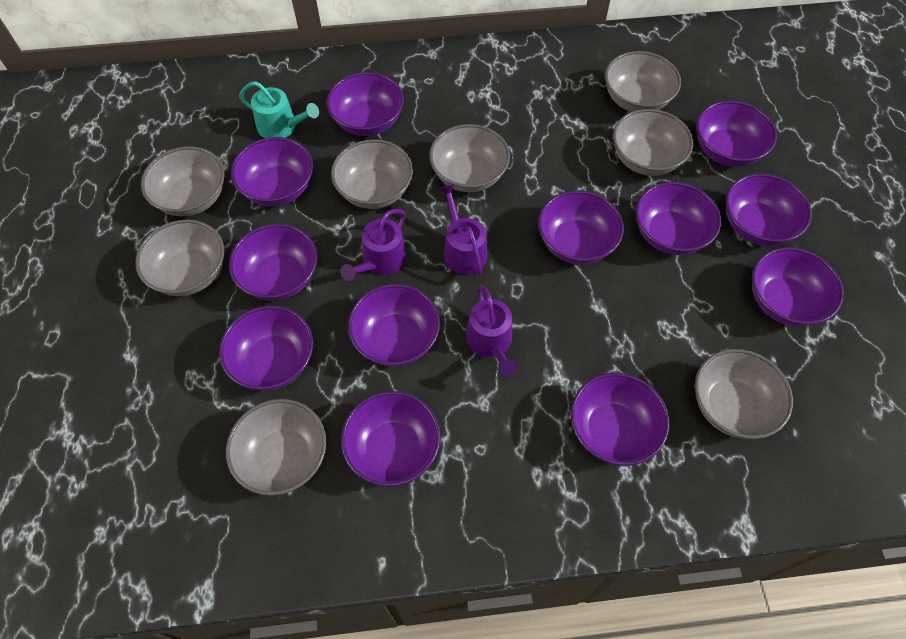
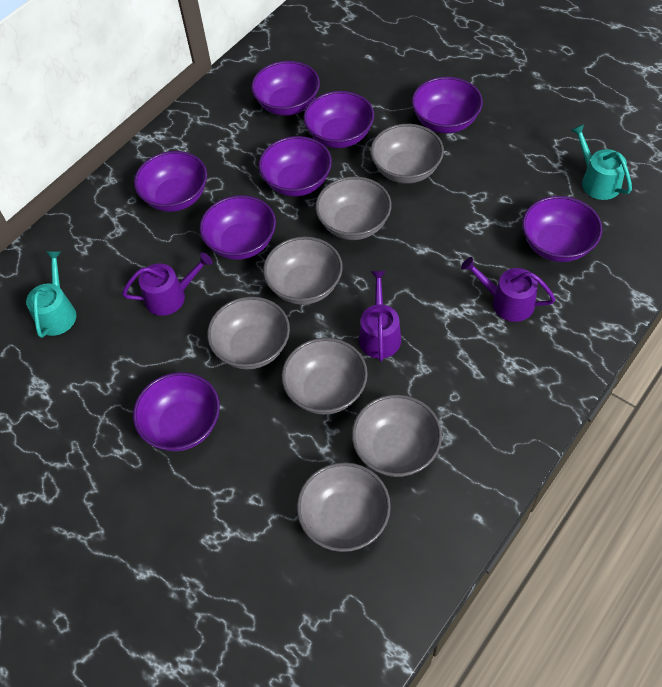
grey bowl: [135,220,224,296] [141,146,225,217] [226,399,327,496] [331,139,413,209] [429,124,510,192] [605,51,681,112] [613,109,693,176] [695,349,793,439] = 8 -> [207,296,290,369] [263,236,343,305] [282,338,368,415] [297,462,391,552] [315,177,392,240] [352,394,442,477] [370,124,444,184] = 7
purple bowl: [219,306,313,391] [229,224,317,301] [231,137,313,206] [326,72,404,136] [341,391,441,487] [348,284,440,367] [538,190,624,264] [571,373,669,466] [636,182,721,255] [696,101,777,167] [726,174,812,246] [752,247,844,327] = 12 -> [133,372,220,451] [134,151,207,212] [200,195,276,260] [251,61,320,116] [259,136,332,197] [303,91,374,148] [412,77,483,133] [522,196,602,262] = 8
turquoise watering can: [239,81,319,138] = 1 -> [26,251,76,338] [571,124,632,200] = 2

